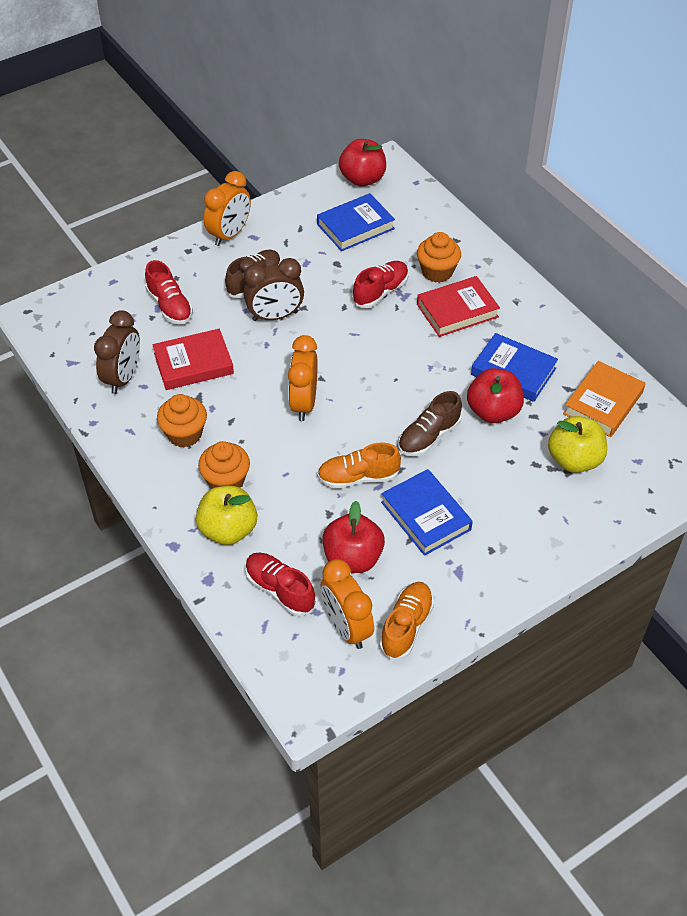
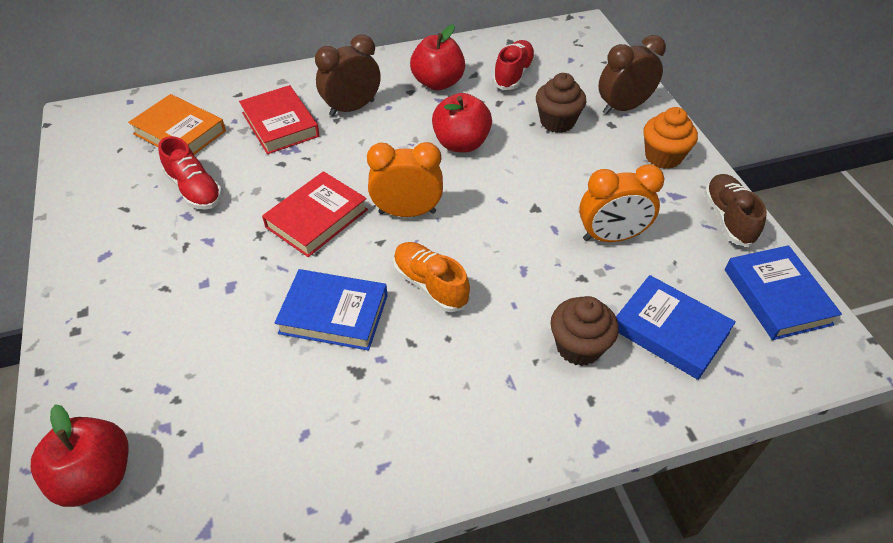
brown cupcake: none = 0 -> [536,73,586,133] [551,296,619,366] = 2
brown shoe: [225,250,281,298] [398,391,462,456] = 2 -> [704,174,767,247] = 1
orange clock: [204,171,251,246] [288,335,318,421] [321,559,374,649] = 3 -> [367,142,443,217] [579,164,665,242] = 2
orange cupcake: [157,394,207,447] [198,441,250,489] [417,232,461,283] = 3 -> [643,107,698,169] = 1
orange shoe: [317,443,401,489] [379,582,434,660] = 2 -> [393,242,470,312] = 1
red shoe: [145,260,193,324] [245,553,316,616] [352,261,408,308] = 3 -> [158,136,222,210] [493,40,536,90] = 2
yellow apple: [196,486,257,545] [548,416,607,473] = 2 -> none = 0

